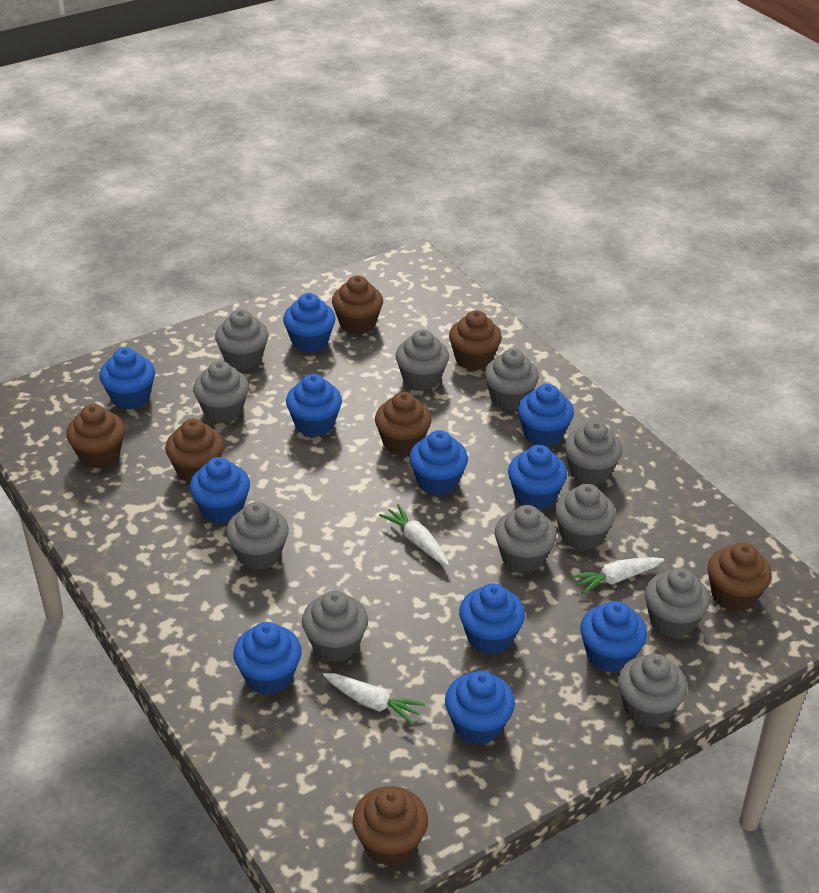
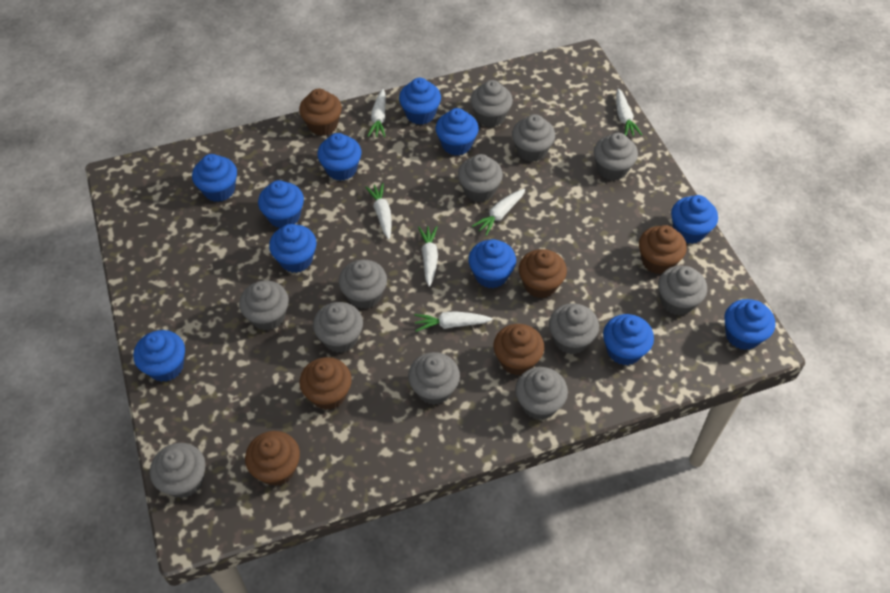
brown cupcake: [66,404,125,469] [165,419,224,483] [332,276,383,334] [353,786,428,866] [375,392,432,455] [449,310,502,371] [707,542,772,612] = 7 -> [245,431,300,486] [299,89,342,136] [300,357,352,410] [493,324,544,375] [519,249,567,298] [639,225,687,274] = 6
grey cupcake: [193,361,249,423] [215,310,268,370] [226,502,289,570] [302,590,368,662] [395,330,449,391] [484,348,539,410] [494,505,557,573] [555,484,616,551] [564,421,622,485] [618,653,687,727] [645,568,710,638] = 11 -> [150,443,206,498] [239,281,289,331] [313,302,363,353] [339,260,387,309] [408,352,460,405] [458,154,503,202] [470,80,513,127] [512,114,555,162] [515,367,568,420] [549,303,599,354] [594,133,638,180] [658,266,707,315] = 12
white carrot: [323,673,425,725] [379,504,449,566] [571,557,664,594] = 3 -> [365,183,392,239] [367,89,386,138] [414,311,493,332] [418,226,438,287] [472,189,525,236] [616,88,642,136] = 6

